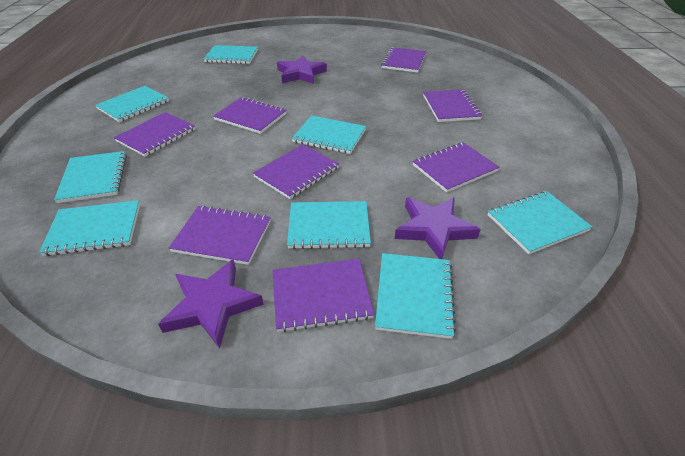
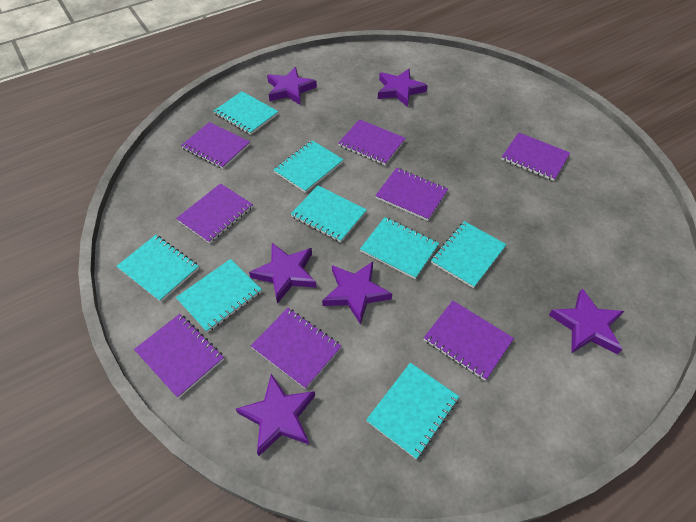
purple star: [158,259,264,349] [277,55,327,84] [395,197,481,259] = 3 -> [236,374,315,456] [249,243,317,304] [267,67,317,105] [322,262,392,325] [378,69,428,107] [549,289,624,355] = 6

